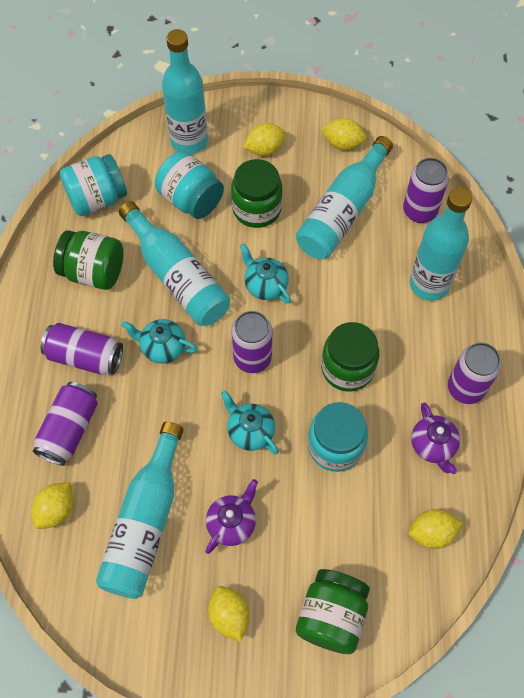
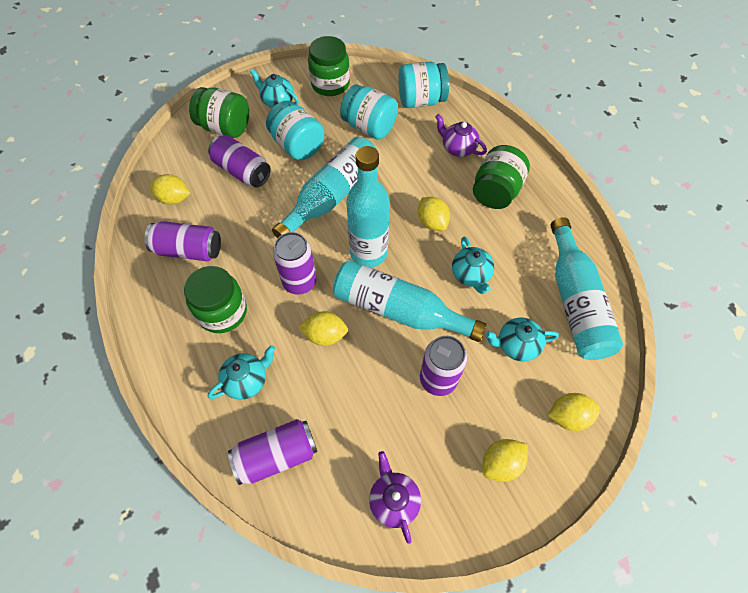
turquoise bottle: [96,422,183,599] [119,201,230,326] [162,29,208,154] [296,136,393,259] [410,187,472,301] = 5 -> [272,136,377,238] [333,260,487,342] [346,146,390,267] [551,217,623,360] = 4
turquoise teapot: [122,319,198,364] [221,391,279,454] [240,244,291,303] = 3 -> [208,345,275,400] [250,69,299,108] [452,237,494,294] [485,317,559,362] = 4

